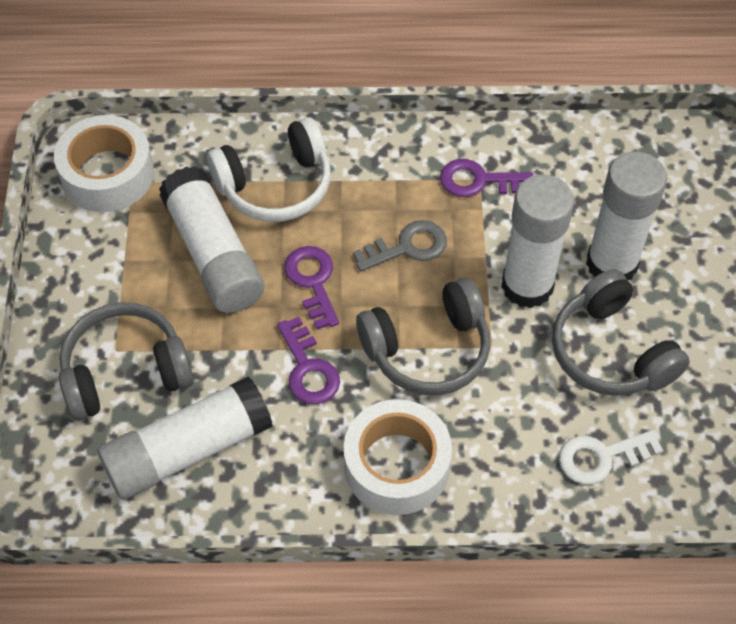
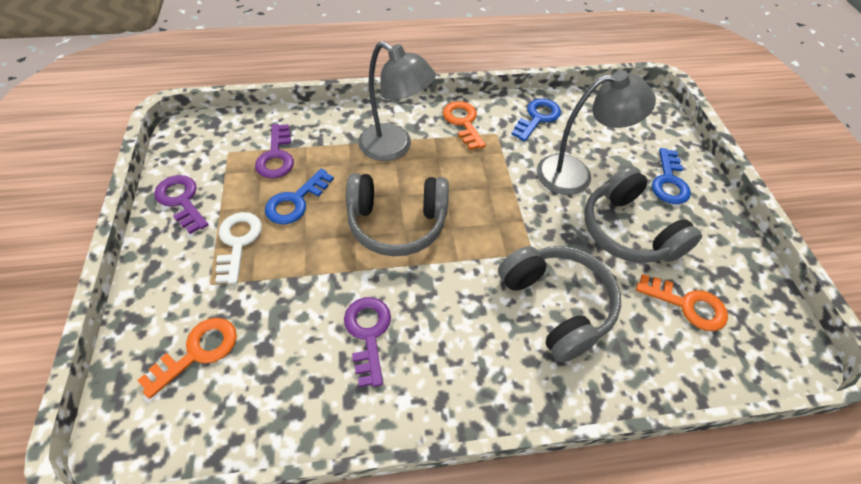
blue key: none = 0 -> [265,169,334,224] [511,98,561,142] [652,148,691,204] = 3
grey key: [353,220,447,271] = 1 -> none = 0
grey lamp: none = 0 -> [358,41,436,161] [536,70,656,195] = 2
orange key: none = 0 -> [137,318,237,399] [443,101,486,150] [636,274,728,331] = 3
white glue stick: [98,376,273,500] [159,166,264,313] [501,174,574,308] [586,152,667,280] = 4 -> none = 0
white headphones: [207,117,331,222] = 1 -> none = 0
white tape: [54,115,154,212] [344,399,452,515] = 2 -> none = 0

